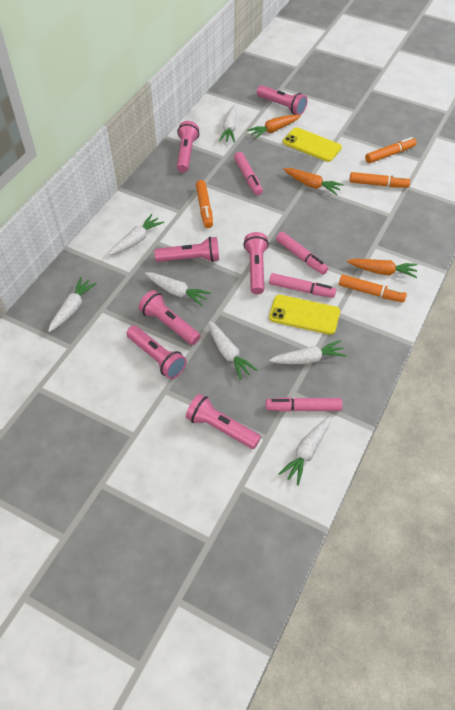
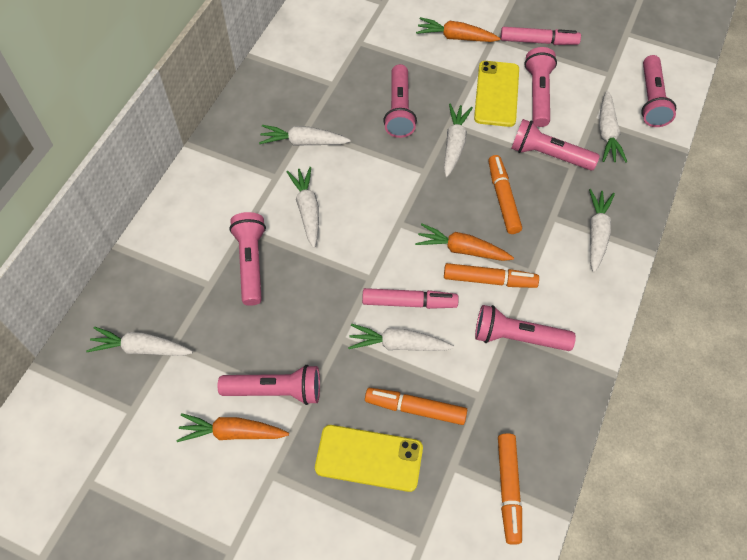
pink marker: [234,152,263,195] [266,397,342,412] [269,273,336,298] [276,232,328,274] = 4 -> [362,288,459,309] [501,27,581,45] = 2

